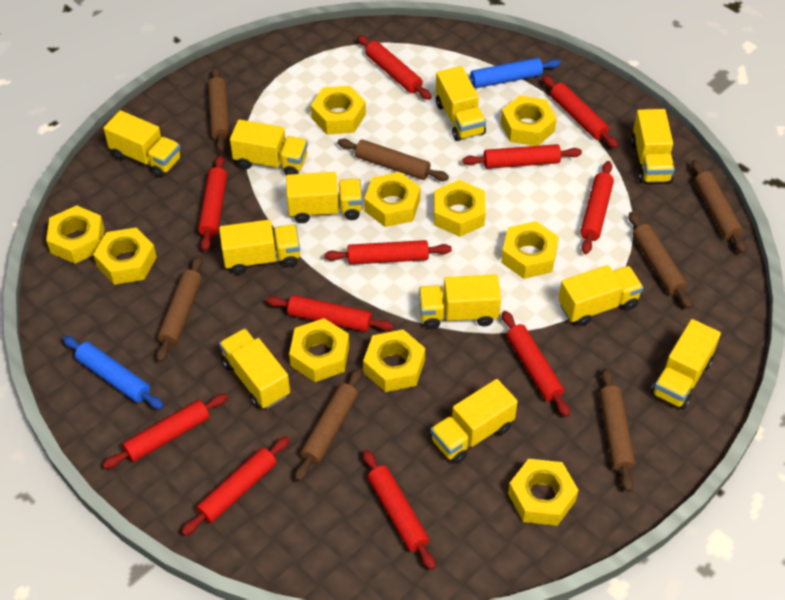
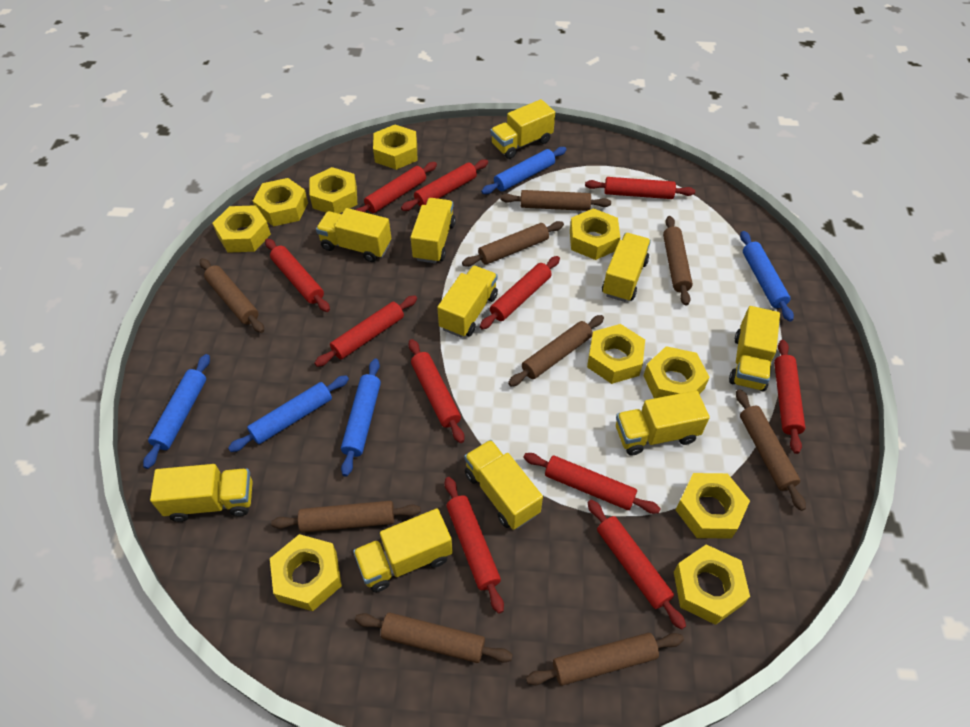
blue rolling pin: [63,336,164,409] [469,58,561,88] = 2 -> [143,354,210,469] [228,375,349,452] [341,359,381,477] [481,147,567,194] [740,231,794,322] = 5
brown rolling pin: [156,255,203,362] [208,67,230,152] [295,368,362,481] [338,139,449,181] [599,368,635,492] [629,212,692,309] [692,160,746,254] = 7 -> [200,258,264,333] [271,501,421,533] [355,613,513,663] [462,221,564,267] [500,190,611,211] [508,315,604,386] [526,633,684,686] [663,216,693,306] [736,389,806,511] = 9
yellow truck: [104,110,181,178] [219,220,300,275] [219,328,290,409] [230,119,308,175] [286,172,362,223] [419,274,501,329] [431,379,518,464] [436,66,486,141] [558,265,643,326] [631,109,675,184] [651,319,721,409] = 11 -> [150,464,253,522] [316,208,391,262] [353,509,453,592] [410,198,456,263] [437,266,498,337] [464,440,543,530] [490,99,555,159] [602,233,651,302] [616,391,710,456] [729,306,780,391] = 10

